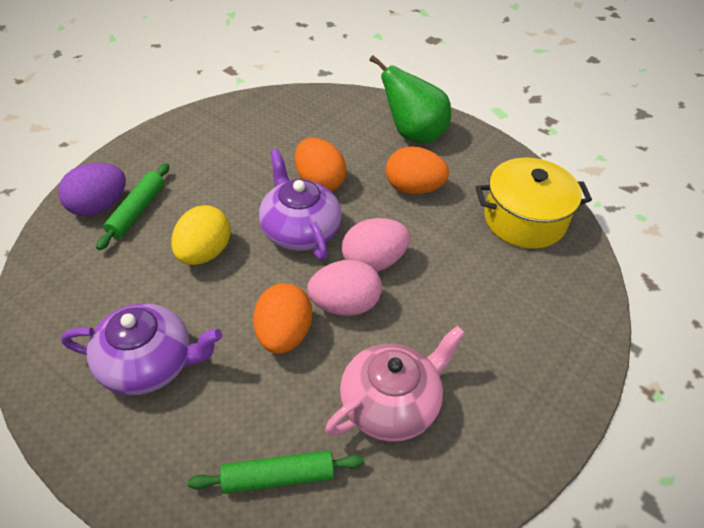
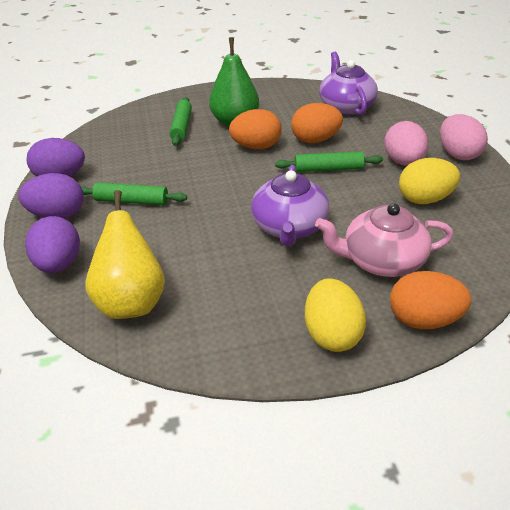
green rolling pin: [96,163,169,250] [188,450,365,494] = 2 -> [81,182,187,205] [170,97,192,146] [275,151,383,172] = 3
purple egg: [58,163,126,216] = 1 -> [18,173,83,218] [25,216,80,273] [27,138,85,177] = 3
yellow egg: [171,205,231,265] = 1 -> [305,278,366,352] [399,158,460,204] = 2
yellow pear: none = 0 -> [85,190,165,319] = 1
yellow pot: [476,158,592,249] = 1 -> none = 0

